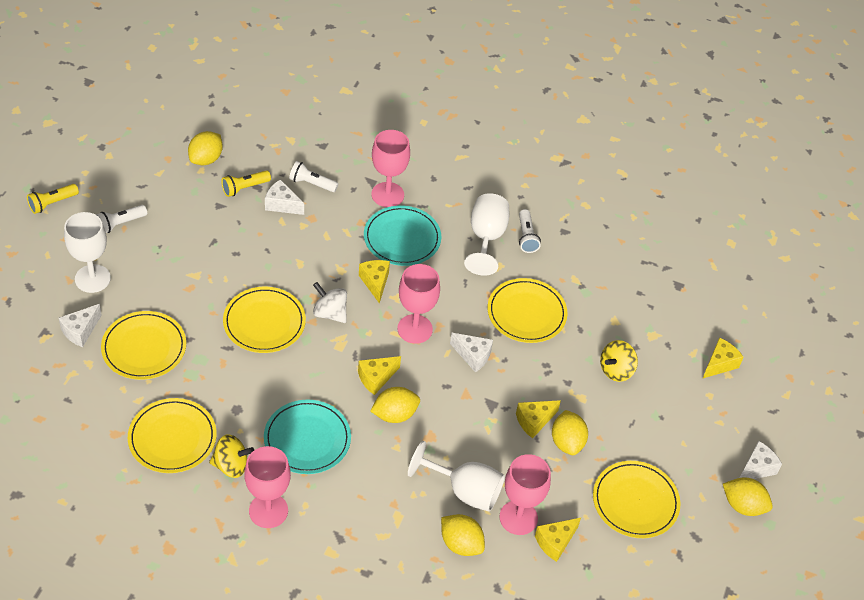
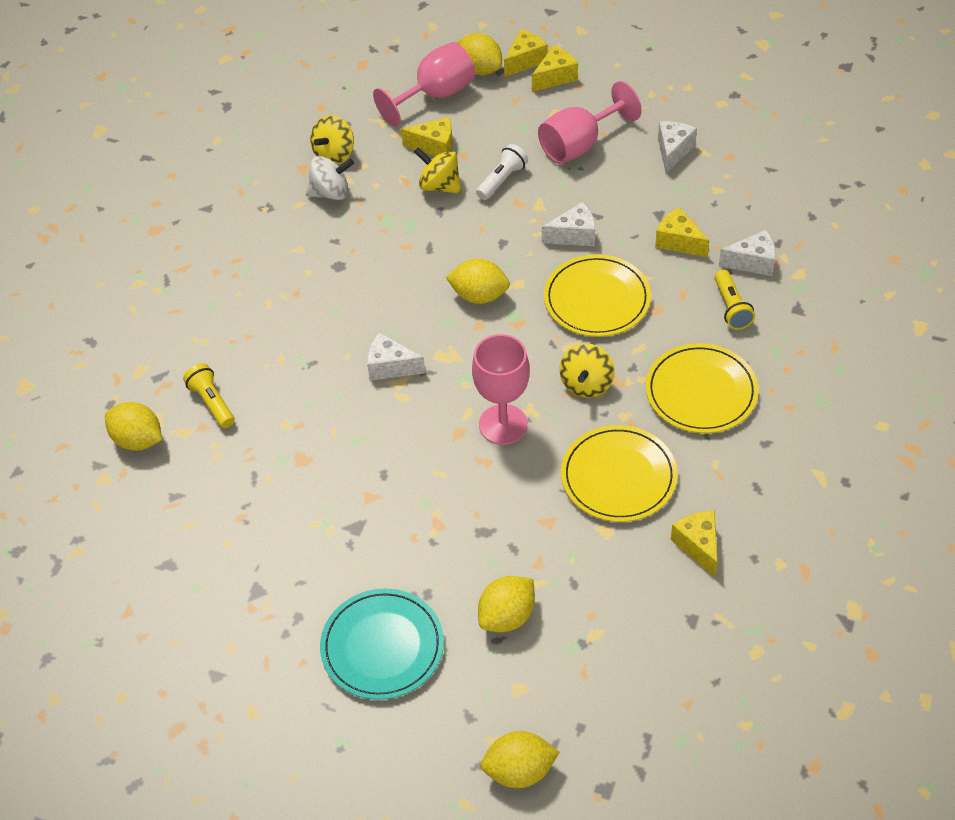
pink goblet: [244,446,291,528] [372,130,410,207] [397,264,440,344] [499,454,551,535] = 4 -> [373,42,475,127] [472,334,530,445] [538,81,642,164] = 3
turquoise plate: [264,400,351,474] [364,205,441,266] = 2 -> [320,589,444,700] = 1
white flashlight: [96,205,147,233] [289,161,339,192] [519,209,541,253] = 3 -> [476,144,528,200] = 1
white goblet: [64,212,111,293] [408,441,505,512] [464,193,509,276] = 3 -> none = 0
yellow plate: [101,311,186,380] [128,398,217,473] [223,287,306,353] [488,278,568,343] [593,461,681,538] = 5 -> [544,254,651,337] [561,425,678,522] [646,343,759,433] = 3
yellow spinning top: [209,434,254,478] [600,340,638,382] = 2 -> [310,115,354,165] [414,147,462,194] [559,343,615,398] = 3

